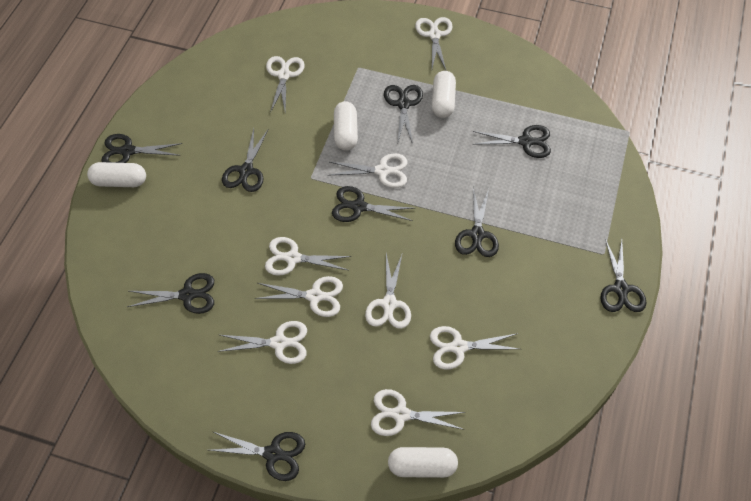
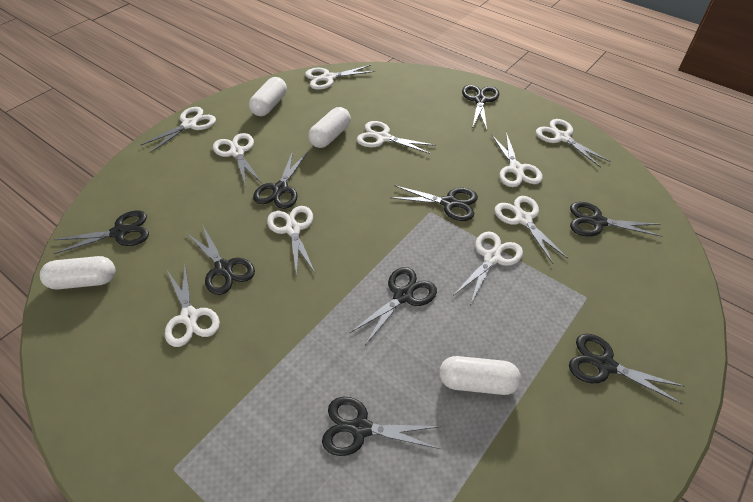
white scissors: [217,321,307,364] [255,276,343,317] [265,237,352,276] [266,56,305,113] [330,154,407,188] [365,254,411,329] [371,389,466,436] [415,17,453,70] [430,326,519,370] = 9 -> [141,107,216,153] [165,265,220,347] [213,133,262,187] [267,206,315,277] [305,65,375,90] [357,121,436,154] [453,232,523,305] [491,132,543,187] [495,196,568,264] [536,119,611,168] = 10

